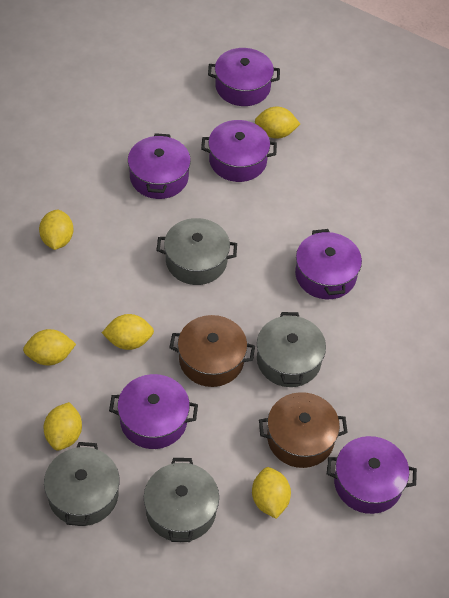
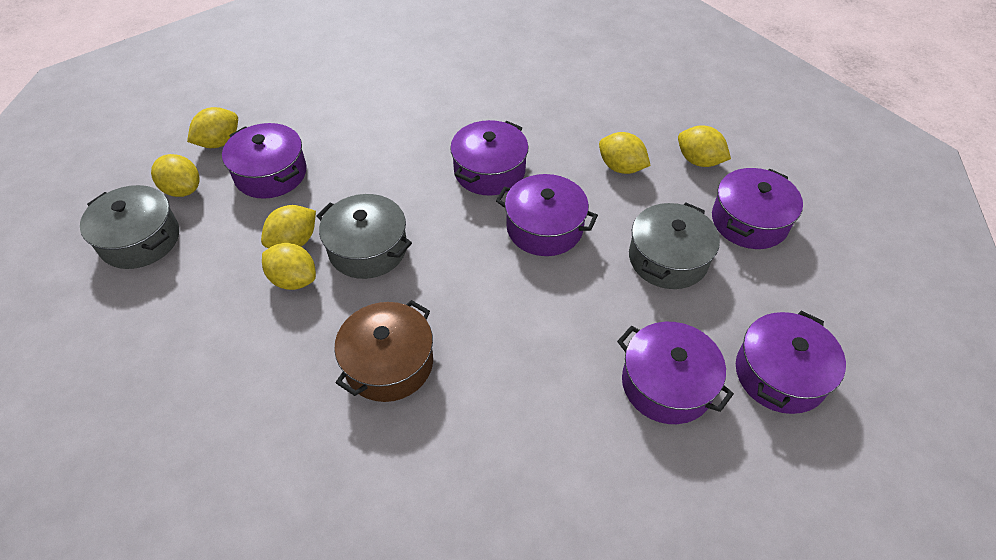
brown pot: [169,315,255,387] [259,392,348,468] = 2 -> [334,300,433,402] = 1
grey pot: [44,442,120,526] [144,458,219,542] [156,218,237,285] [257,312,326,387] = 4 -> [80,185,179,269] [317,194,412,279] [629,202,720,289] = 3

